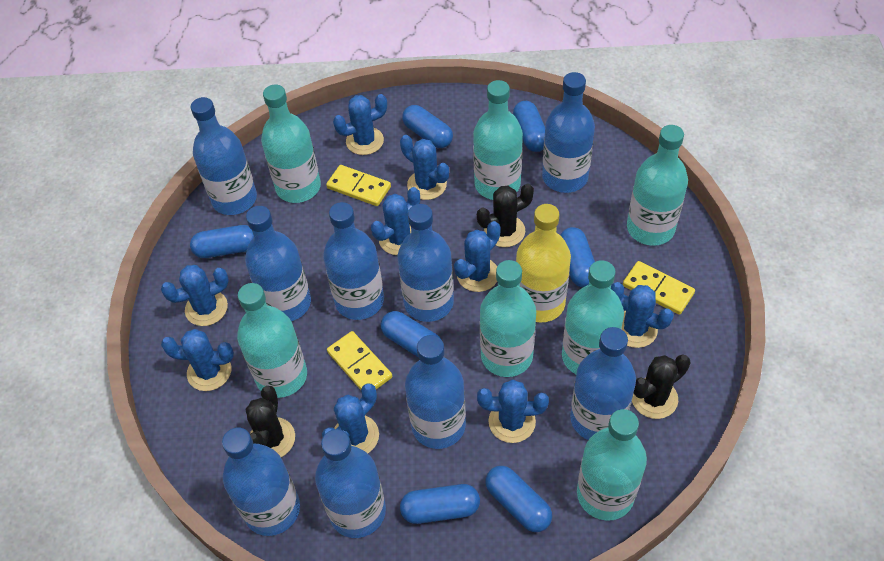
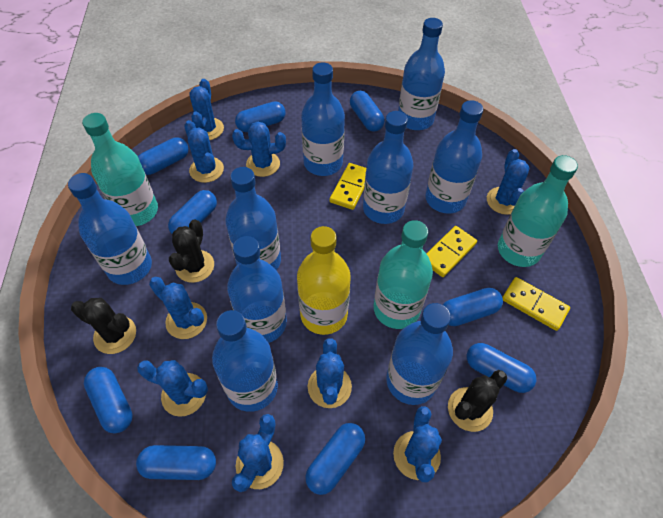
blue capsule: [190,225,254,258] [381,311,441,357] [400,484,480,524] [402,105,453,148] [486,466,552,532] [513,101,545,152] [560,227,595,287] = 7 -> [84,367,133,433] [136,445,216,480] [138,137,189,175] [168,190,217,234] [235,101,286,132] [305,423,365,495] [350,91,385,132] [443,288,503,326] [467,343,536,393] = 9
turquoise bottle: [237,283,307,398] [261,84,321,203] [473,80,523,200] [480,260,536,377] [562,260,624,374] [577,409,647,521] [627,125,688,246] = 7 -> [82,113,158,226] [374,220,433,329] [498,155,578,267] = 3

